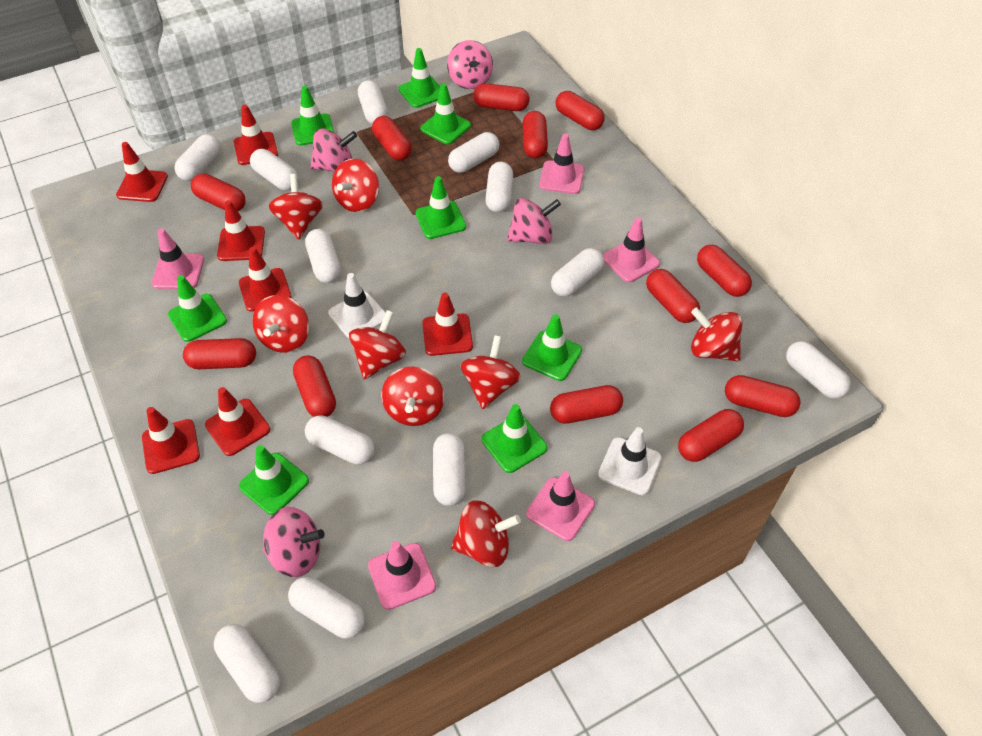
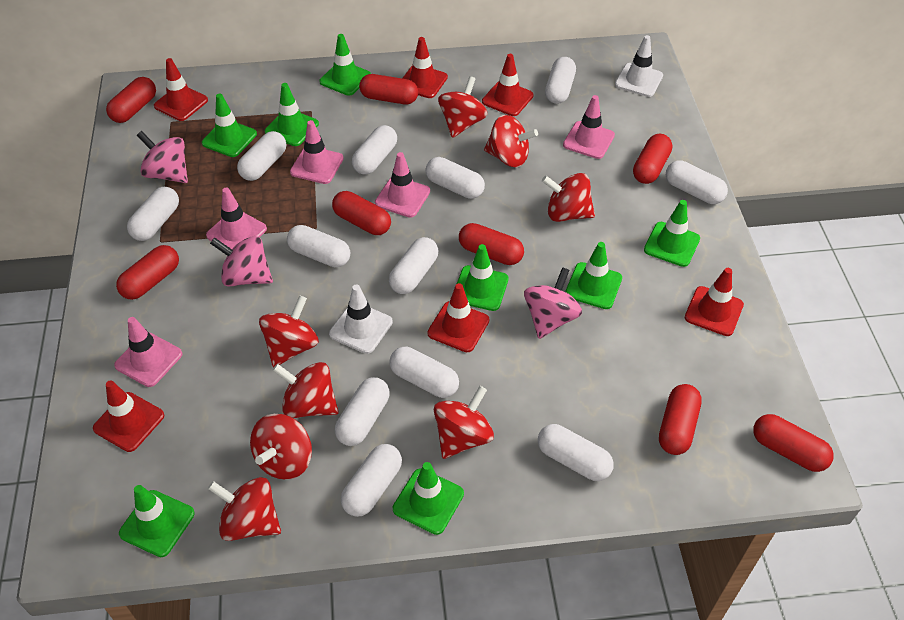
pink spinning top: [262,507,325,577] [310,128,357,172] [447,40,493,89] [507,198,561,244] = 4 -> [137,131,188,183] [210,236,273,287] [524,267,582,339] = 3
red capsule: [183,338,256,369] [191,174,246,211] [293,356,336,417] [372,116,412,161] [473,83,529,111] [523,111,548,159] [550,385,623,424] [556,91,605,130] [646,269,700,323] [678,409,744,462] [697,245,752,297] [725,375,801,417] = 12 -> [106,77,156,123] [116,245,179,300] [332,191,391,235] [359,74,418,104] [459,223,524,265] [633,134,672,184] [659,384,702,455] [753,414,834,472] = 8
red traffic cone: [116,142,168,202] [142,407,200,474] [205,387,270,456] [217,200,265,261] [234,105,278,165] [239,247,292,312] [422,293,473,356] = 7 -> [93,380,164,452] [154,58,208,121] [402,37,448,98] [428,283,489,352] [482,54,534,116] [685,268,744,336] = 6

